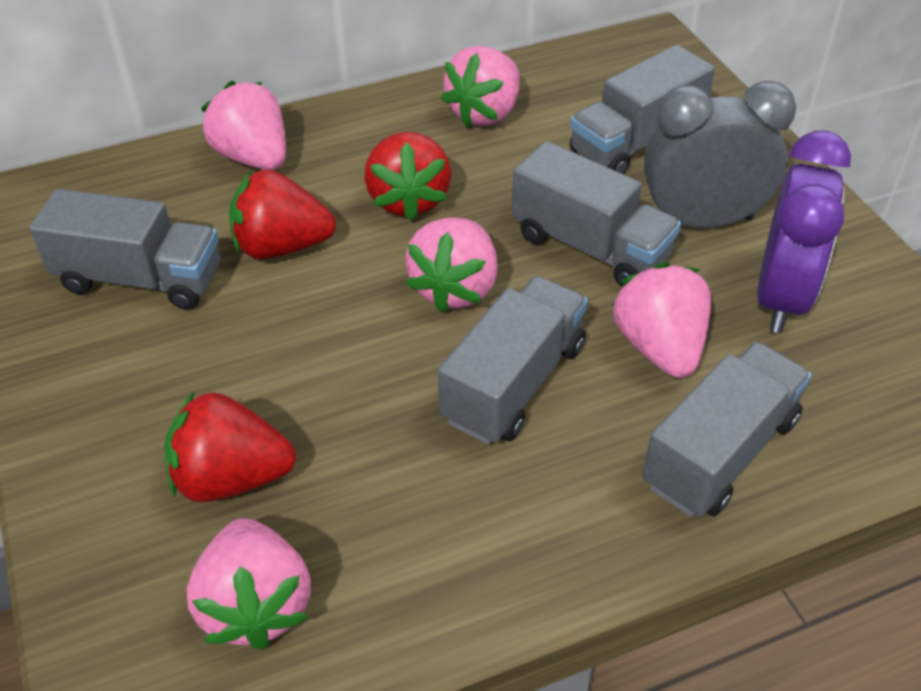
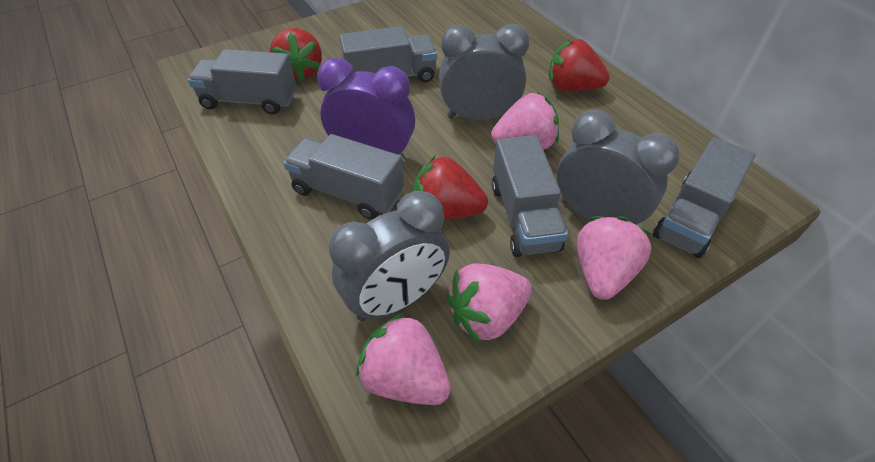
grey clock: [644,81,796,228] = 1 -> [329,191,450,321] [439,23,529,121] [557,110,680,225] = 3
pink strawberry: [187,518,311,650] [201,81,286,170] [405,218,497,313] [441,46,520,127] [613,262,711,378] = 5 -> [356,313,451,405] [446,264,532,343] [491,92,559,150] [577,216,651,300] = 4

